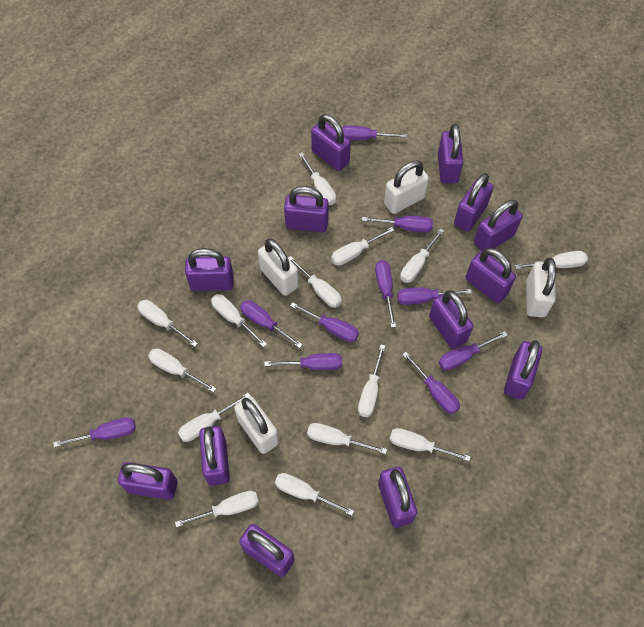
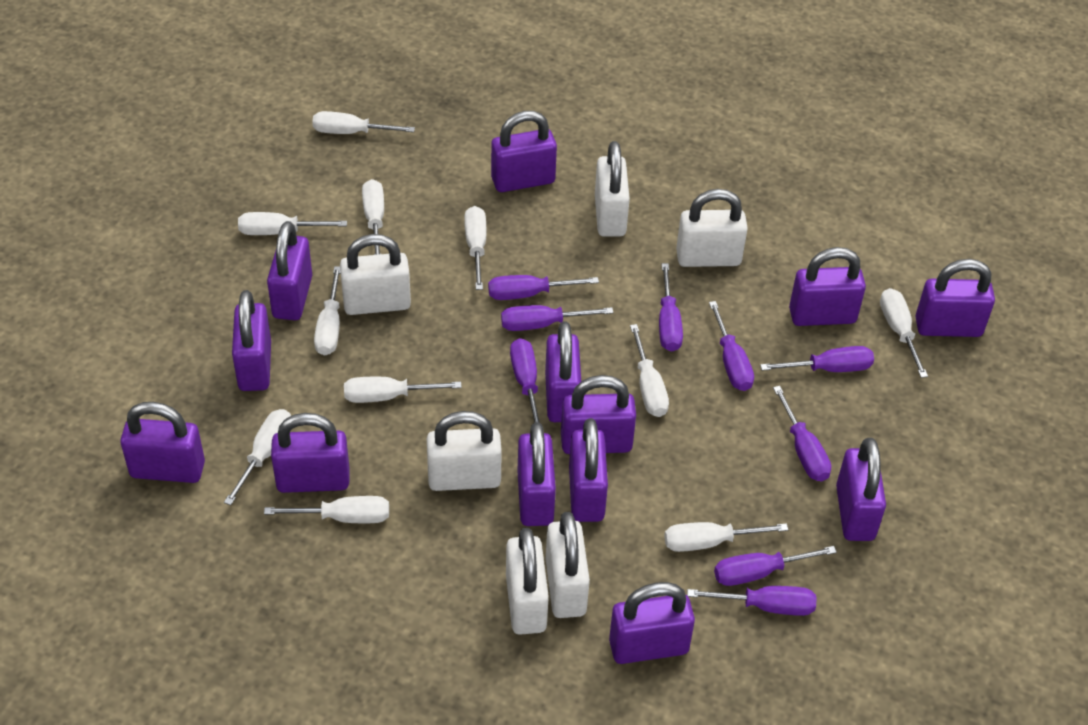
purple screwdriver: [53,417,136,447] [240,300,303,348] [265,353,342,370] [290,302,359,342] [342,125,407,141] [362,216,433,232] [375,260,396,328] [397,288,472,305] [402,352,460,414] [439,331,507,371] = 10 -> [488,275,599,300] [501,305,614,331] [510,338,540,423] [659,263,683,352] [687,586,817,616] [709,301,754,391] [714,546,837,586] [760,346,874,372] [773,386,831,481] = 9
white padlock: [234,396,279,454] [258,238,299,296] [384,160,429,214] [526,258,556,317] = 4 -> [340,234,411,315] [427,411,502,491] [506,528,549,635] [546,512,590,618] [595,141,630,237] [676,189,748,267] = 6
white screwdriver: [137,300,198,347] [148,348,216,392] [175,491,259,527] [178,393,250,442] [211,294,267,347] [275,473,354,516] [289,256,342,308] [299,152,336,205] [307,423,387,454] [331,227,395,266] [358,345,385,417] [389,428,471,461] [400,228,444,283] [515,251,588,269] = 14 -> [224,409,291,505] [238,212,347,235] [264,496,389,523] [312,111,415,134] [314,266,341,355] [344,377,462,403] [362,179,384,255] [464,206,486,290] [630,324,669,417] [664,522,788,552] [880,288,928,378] = 11

